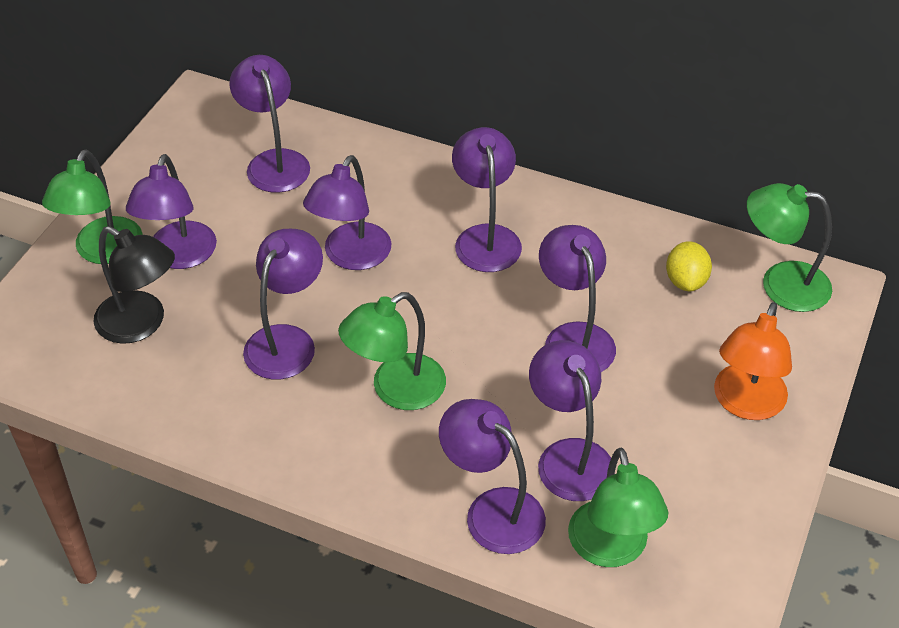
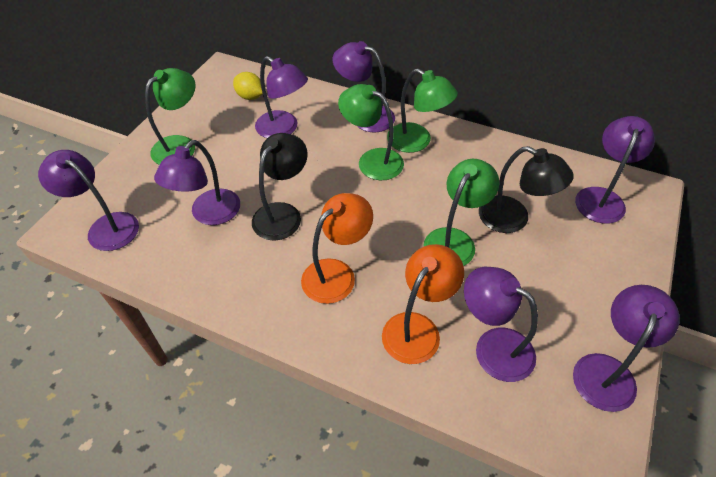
black lamp: [94,226,175,344] = 1 -> [252,133,308,241] [479,146,574,233] = 2
orange lamp: [714,302,792,420] = 1 -> [301,193,373,304] [382,244,464,364] = 2
purple lamp: [126,154,217,269] [230,55,310,193] [243,229,323,380] [303,155,391,270] [439,399,546,554] [452,127,522,272] [529,340,611,501] [539,225,616,372] = 8 -> [38,150,139,251] [154,140,240,225] [255,56,308,138] [333,41,395,133] [464,267,538,382] [573,285,680,412] [575,116,655,224] = 7

